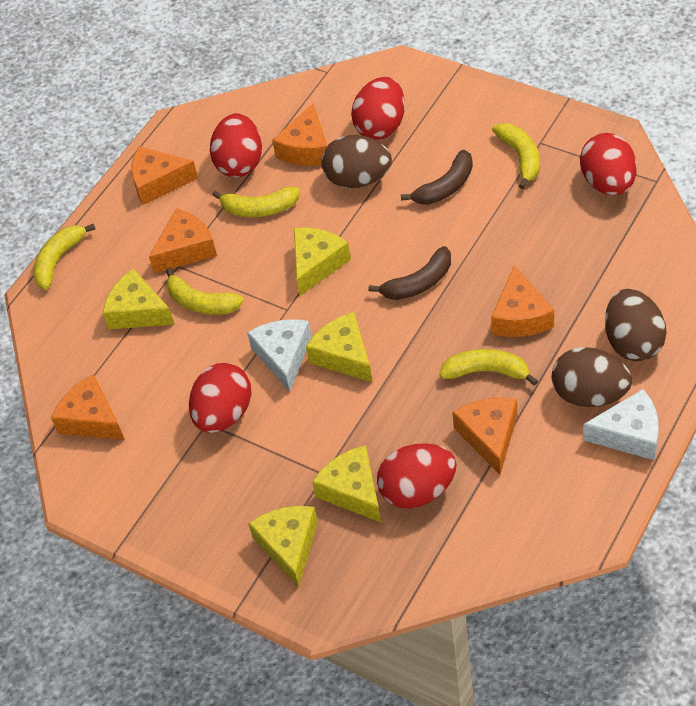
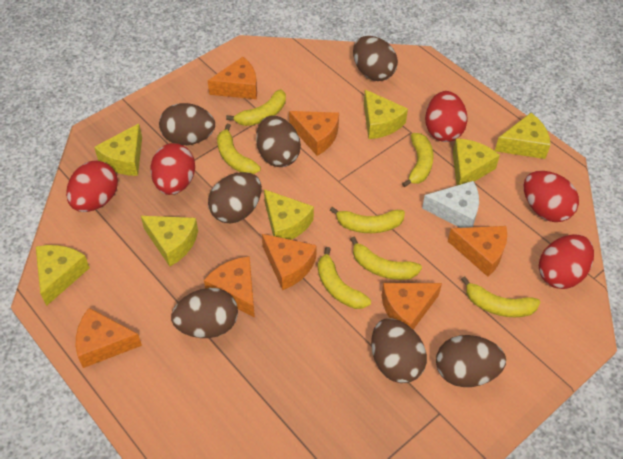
brown banana: [369,246,451,300] [401,150,473,205] = 2 -> none = 0
brown egg: [321,135,392,188] [552,347,632,407] [605,289,667,362] = 3 -> [159,103,215,145] [171,288,238,338] [208,172,262,224] [256,115,301,167] [353,36,398,81] [371,318,427,383] [436,335,506,387] = 7
orange cheese: [51,374,125,440] [131,146,198,205] [149,208,217,273] [272,103,327,166] [452,398,517,475] [491,266,554,337] = 6 -> [76,308,142,368] [204,256,255,318] [208,57,257,99] [262,234,317,290] [289,111,339,156] [381,283,442,329] [448,226,507,277] = 7
white cheese: [247,319,312,392] [583,389,659,460] = 2 -> [422,181,479,228] = 1
yellow banana: [33,223,95,289] [166,268,244,315] [212,187,300,217] [439,349,538,386] [492,123,540,189] = 5 -> [217,124,261,174] [226,89,286,126] [318,247,371,309] [330,207,405,233] [350,237,422,280] [402,133,434,187] [461,276,540,317] = 7
yellow cheese: [103,268,175,329] [248,506,318,587] [294,227,351,296] [306,312,372,382] [312,445,381,523] = 5 -> [36,245,90,306] [94,124,142,176] [141,216,198,267] [264,189,314,240] [364,89,408,139] [453,138,500,185] [495,113,551,159] = 7

